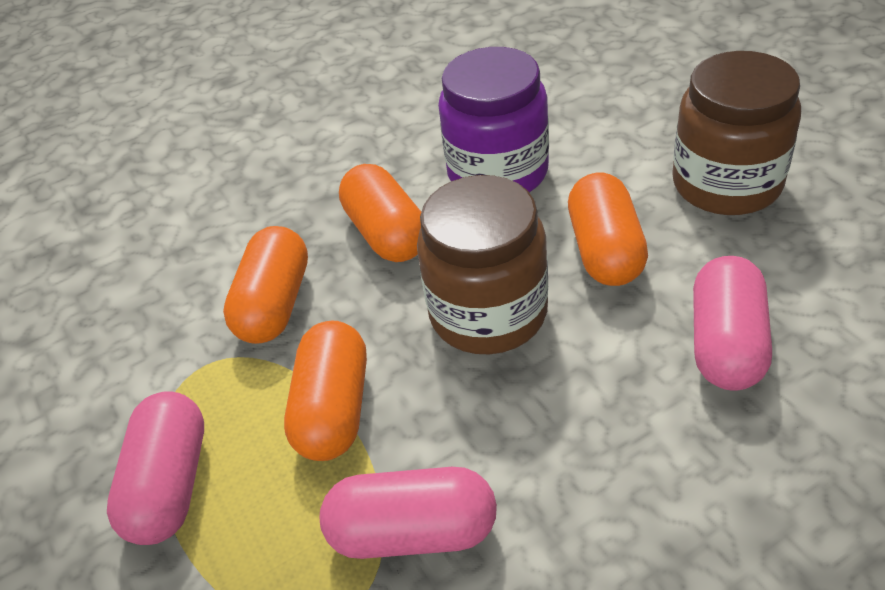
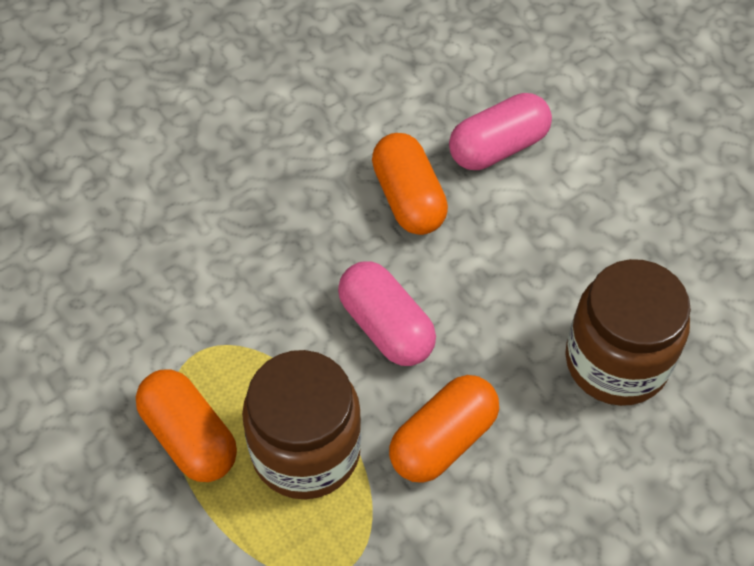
orange capsule: [223,226,308,344] [284,321,367,461] [339,164,421,262] [568,173,648,286] = 4 -> [136,370,237,482] [372,133,448,235] [389,375,499,483] = 3
pink capsule: [107,391,204,545] [320,467,497,559] [693,256,772,390] = 3 -> [338,261,436,366] [449,93,552,170] = 2
purple jar: [438,47,549,192] = 1 -> none = 0

